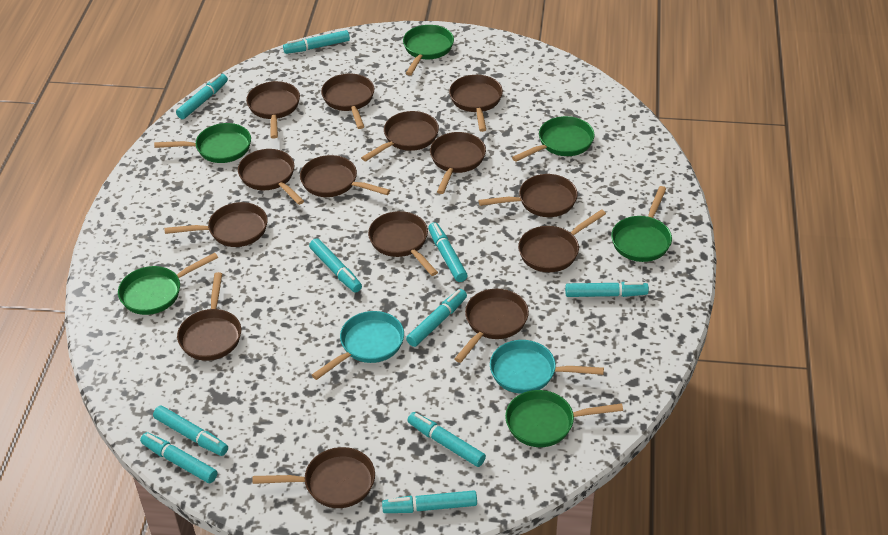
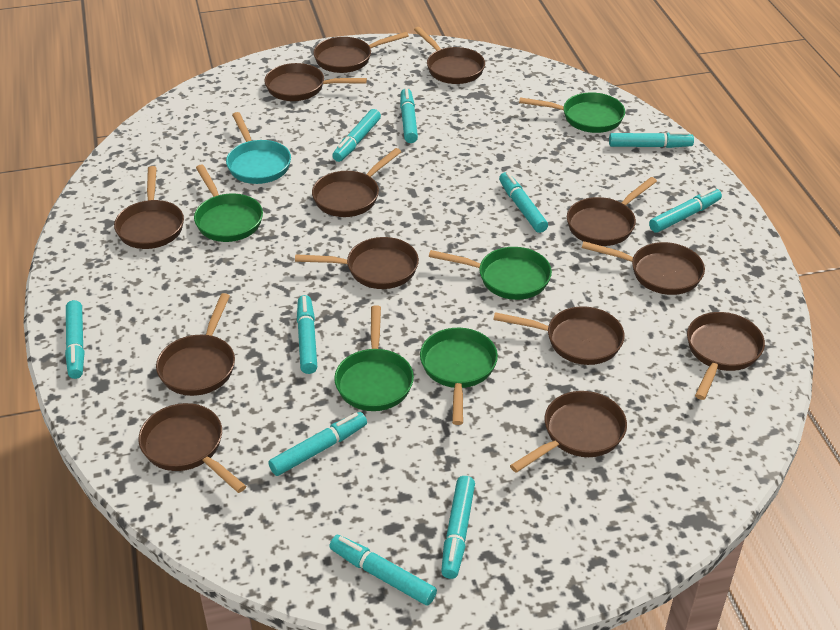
brown pan: [164,202,268,247] [177,272,241,361] [238,149,304,205] [246,81,300,139] [253,447,375,508] [300,155,390,197] [321,74,374,129] [361,111,439,161] [368,211,438,276] [430,132,486,194] [449,75,503,132] [454,289,529,363] [478,174,578,217] [518,209,606,272] = 14 -> [114,166,184,249] [138,403,246,493] [156,293,235,396] [264,63,367,101] [295,237,419,289] [312,148,401,217] [313,32,409,73] [414,27,485,84] [493,306,625,365] [510,391,627,473] [567,177,657,246] [582,241,705,295] [687,312,765,400] = 13
green pan: [118,253,218,315] [154,123,251,163] [403,25,454,76] [505,390,623,447] [512,116,595,162] [611,186,672,262] = 6 -> [194,165,263,242] [334,305,414,411] [420,328,498,425] [429,247,552,300] [519,92,625,133] = 5
turquoise pan: [312,311,404,380] [490,340,604,394] = 2 -> [226,112,291,184] = 1

